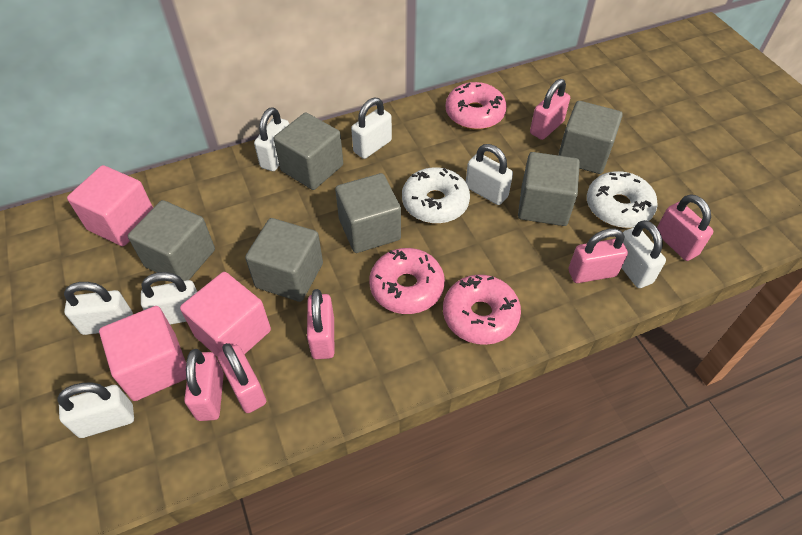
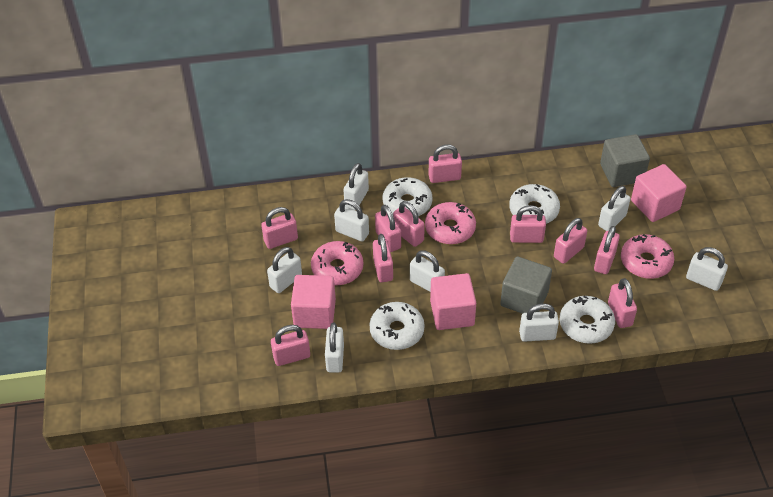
grey cube: [128,200,215,281] [245,218,323,302] [274,112,343,190] [335,173,401,253] [518,152,580,226] [558,101,623,174] = 6 -> [500,256,552,314] [600,134,650,187] = 2
pink padlock: [184,349,224,421] [217,343,266,413] [307,289,334,359] [530,79,570,140] [569,228,628,283] [657,194,713,261] = 6 -> [261,207,298,249] [271,325,310,366] [373,234,393,282] [375,205,401,252] [393,201,425,247] [428,144,462,183] [510,205,546,243] [554,218,587,264] [594,226,620,274] [608,278,637,328] = 10
white donut: [402,167,470,224] [587,171,658,228] = 2 -> [369,302,425,350] [383,177,432,216] [509,184,560,224] [560,296,615,344] = 4
white padlock: [58,383,134,438] [64,282,133,335] [141,272,197,325] [254,107,289,171] [351,98,392,159] [466,144,513,205] [621,220,666,288] = 7 -> [267,247,302,293] [325,323,344,373] [334,199,369,241] [344,163,369,210] [410,250,445,292] [519,303,559,342] [598,186,631,231] [686,247,728,291] = 8

